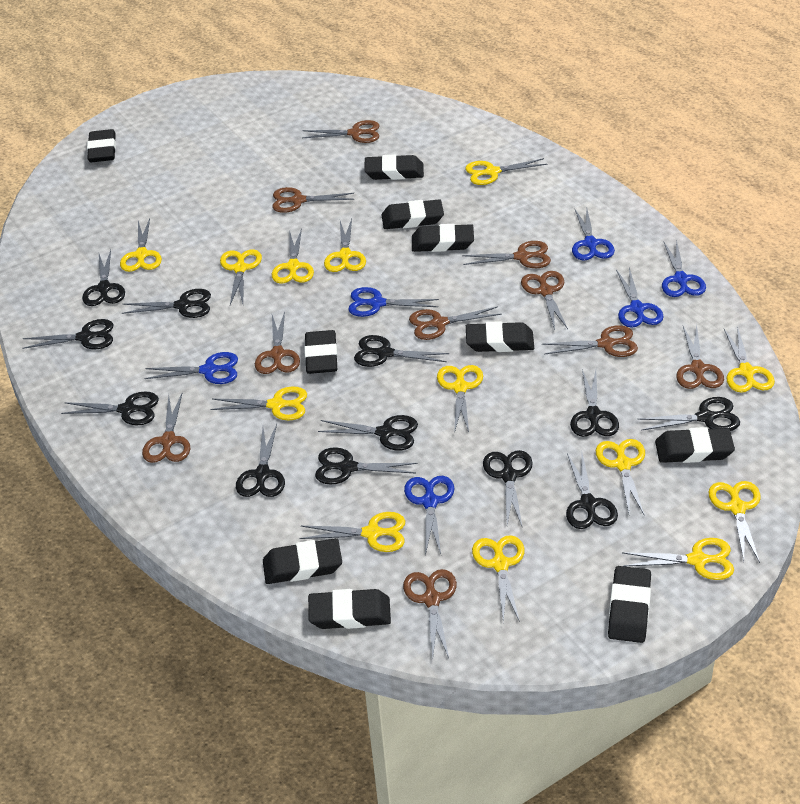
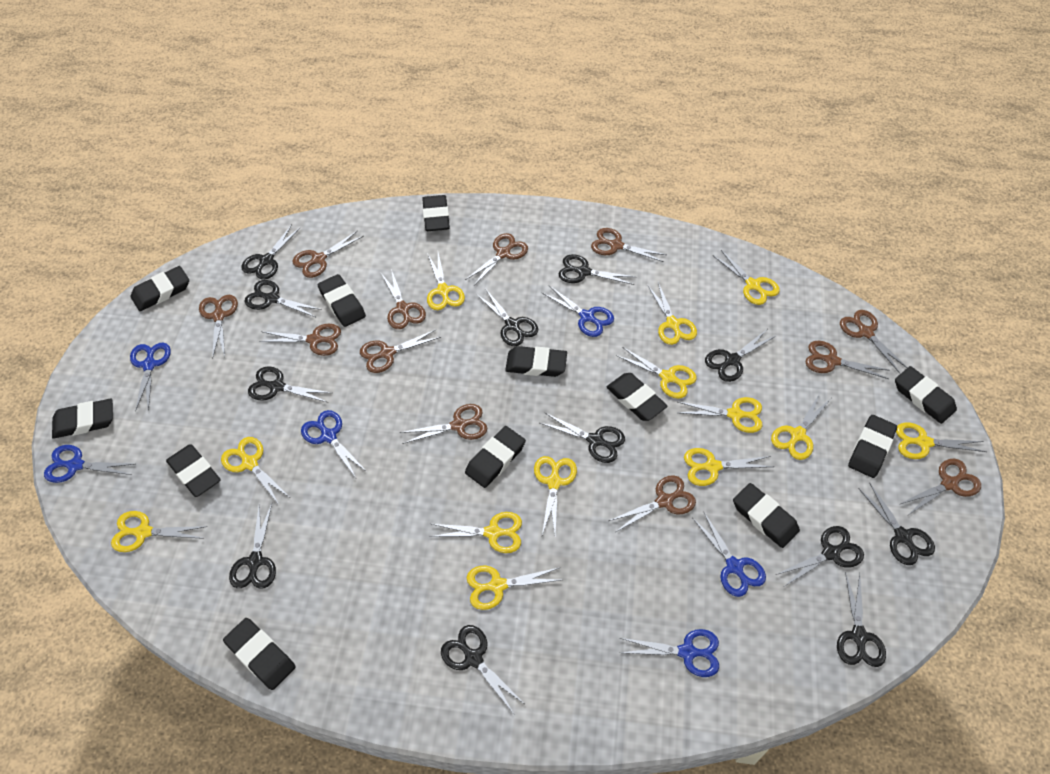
black eraser: [87,129,116,162] [263,538,342,584] [304,330,338,374] [308,589,391,629] [364,154,424,180] [381,199,444,229] [412,224,474,252] [466,321,534,352] [608,566,651,643] [655,427,735,463] = 10 -> [52,399,113,439] [131,266,189,311] [166,444,221,497] [223,618,296,690] [318,274,366,327] [422,195,450,231] [465,426,526,488] [505,346,567,377] [607,373,668,421] [733,483,800,548] [848,415,897,478] [895,366,957,424] = 12
brown scissors: [142,394,190,463] [255,311,300,374] [272,187,354,213] [302,120,379,143] [403,569,457,659] [409,306,502,340] [462,241,551,268] [521,271,568,330] [542,325,638,357] [676,324,724,389] = 10 -> [199,295,238,359] [259,324,341,356] [292,230,364,278] [360,329,441,373] [381,269,426,329] [400,404,487,444] [465,233,528,286] [591,228,667,262] [609,475,696,532] [805,341,890,379] [840,310,908,373] [900,459,981,514] = 12

